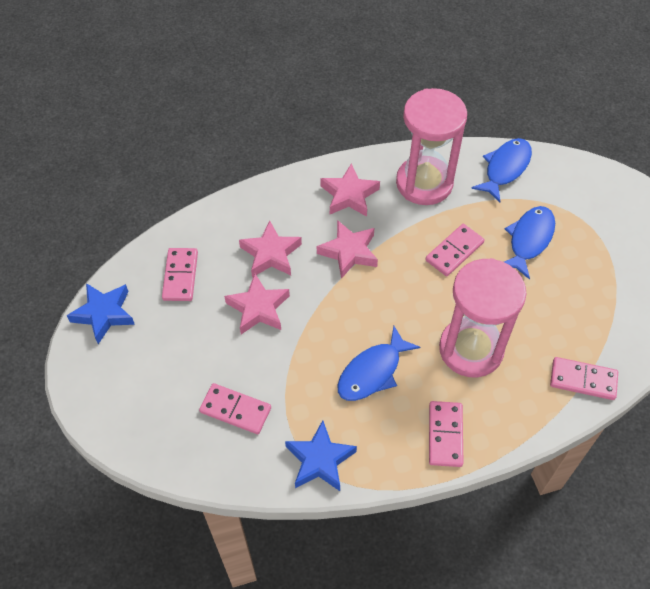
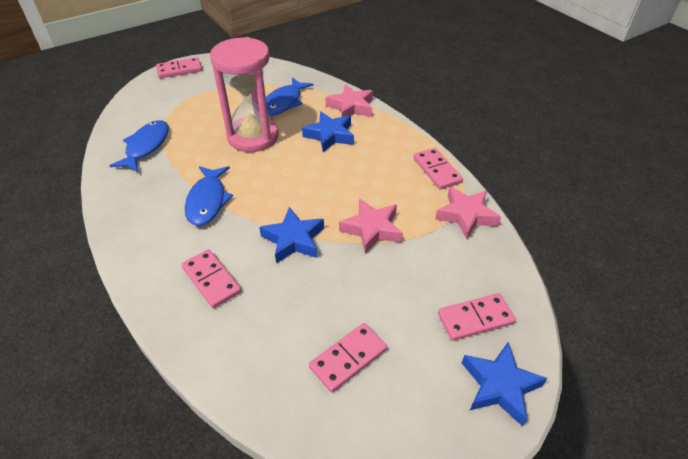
blue star: [66,283,135,344] [285,420,357,491] = 2 -> [259,207,324,264] [302,112,354,152] [462,342,547,427] = 3
pink hourglass: [396,88,467,205] [439,258,527,377] = 2 -> [210,37,279,152] = 1
pink star: [224,274,290,334] [239,220,302,277] [317,220,378,279] [320,163,380,217] = 4 -> [326,84,373,117] [339,199,403,254] [435,187,501,239] = 3

